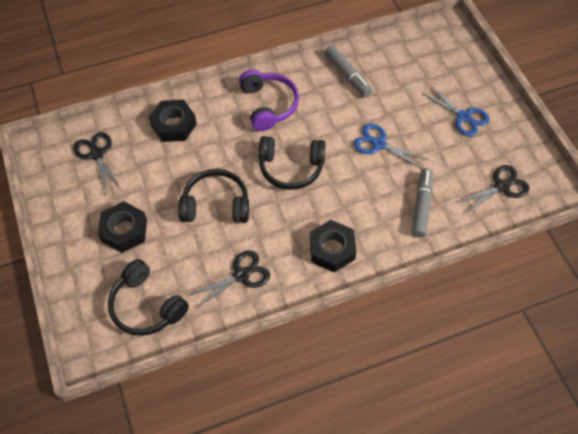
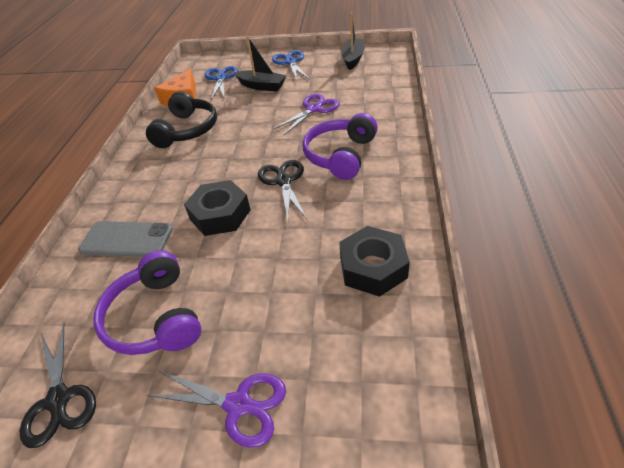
black boat: none = 0 -> [234,36,286,91] [341,12,365,70] = 2
black headphones: [108,259,189,336] [178,169,249,223] [259,136,326,190] = 3 -> [146,91,217,148] = 1
black nut: [98,201,147,253] [149,100,197,142] [310,220,356,273] = 3 -> [184,180,251,236] [339,226,410,297] = 2
black scissors: [74,132,121,192] [188,250,270,308] [456,165,529,213] = 3 -> [20,323,96,448] [258,160,307,220] = 2
grey marker: [325,45,372,97] [412,168,433,237] = 2 -> none = 0
grey phone: none = 0 -> [78,221,173,257] = 1
orange cheese: none = 0 -> [154,69,196,106] = 1
purple headphones: [239,70,299,131] = 1 -> [93,250,201,355] [303,113,378,180] = 2
purple scissors: none = 0 -> [146,370,286,448] [273,94,340,135] = 2

